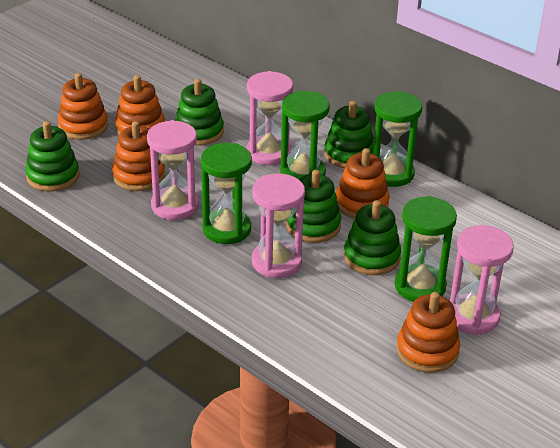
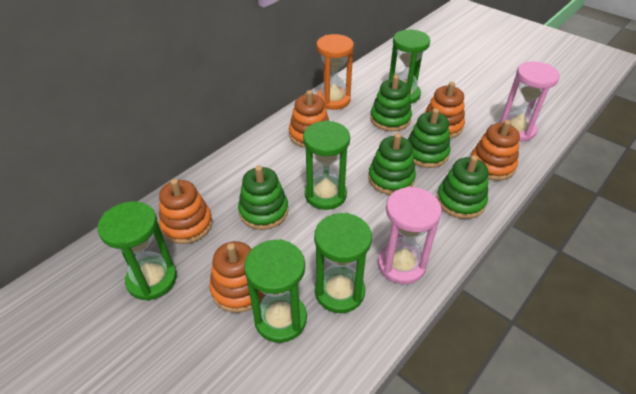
green hourglass: [201,143,252,244] [280,91,330,179] [373,91,422,187] [395,196,457,302] = 4 -> [98,201,177,301] [244,239,307,343] [303,120,350,210] [314,213,372,313] [389,30,430,104] = 5
orange hourglass: none = 0 -> [316,34,354,110] = 1
pink hourglass: [147,120,199,220] [247,71,293,165] [252,174,305,278] [450,225,514,335] = 4 -> [378,187,442,284] [499,61,560,142] = 2

